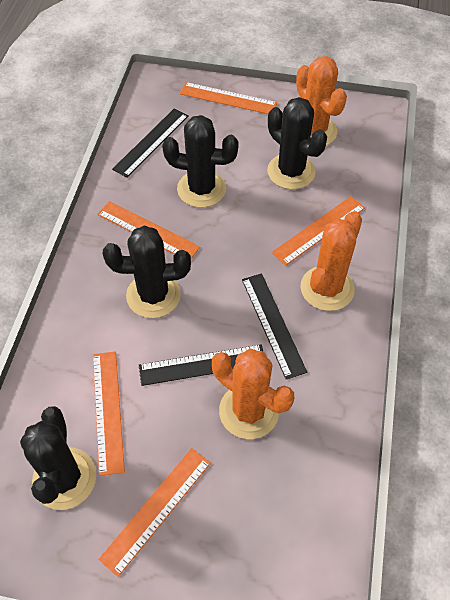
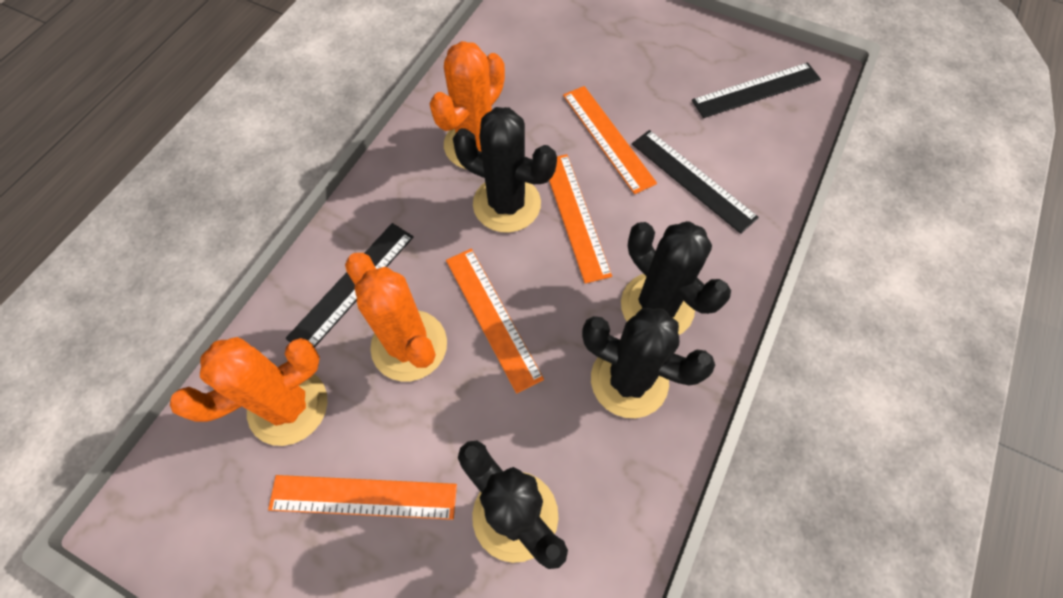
orange ruler: [93,351,125,476] [97,201,200,259] [98,448,211,577] [180,82,277,114] [272,196,365,266] = 5 -> [268,475,457,520] [446,249,544,394] [549,154,612,284] [563,86,657,194] = 4

